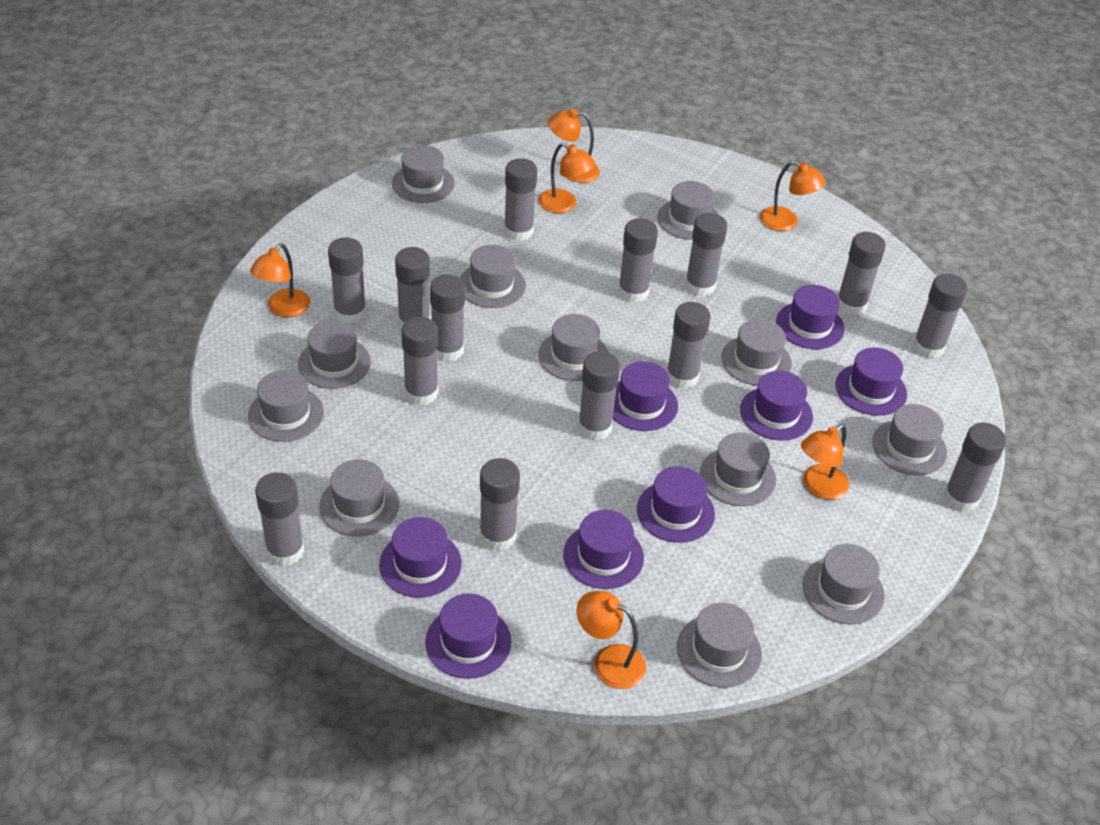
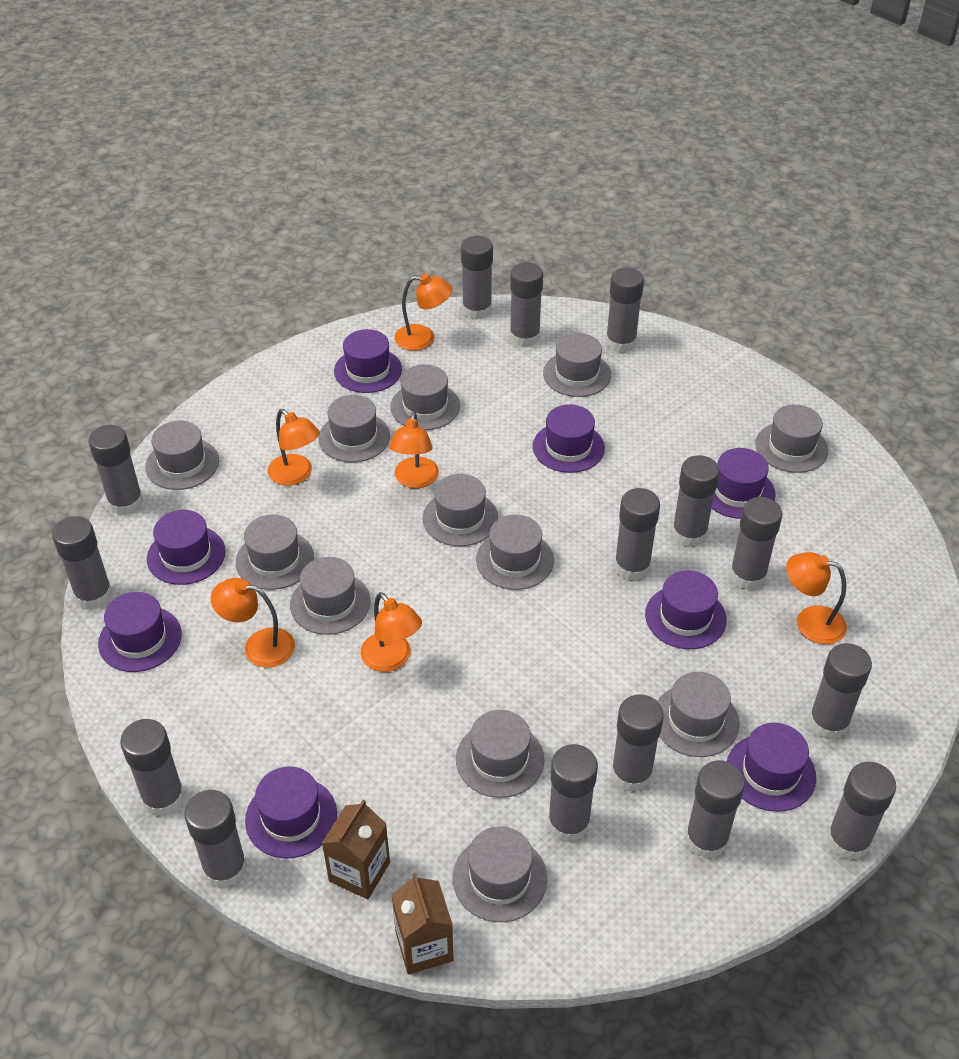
brown carton: none = 0 -> [322,799,390,899] [391,873,453,974] = 2
grey glue stick: [255,472,304,566] [328,237,366,324] [395,247,430,329] [401,317,438,405] [430,274,465,362] [480,458,520,550] [504,158,537,241] [578,351,620,440] [618,218,658,303] [667,302,711,389] [685,213,727,297] [838,232,886,315] [913,273,967,358] [943,423,1006,512] = 14 -> [52,516,113,610] [89,425,144,515] [120,719,185,817] [184,790,247,888] [461,236,493,319] [510,262,543,347] [548,744,598,842] [606,268,644,353] [611,694,664,792] [614,488,660,581] [672,455,720,547] [685,760,745,859] [730,497,782,590] [809,643,872,740] [827,762,896,860] = 15

